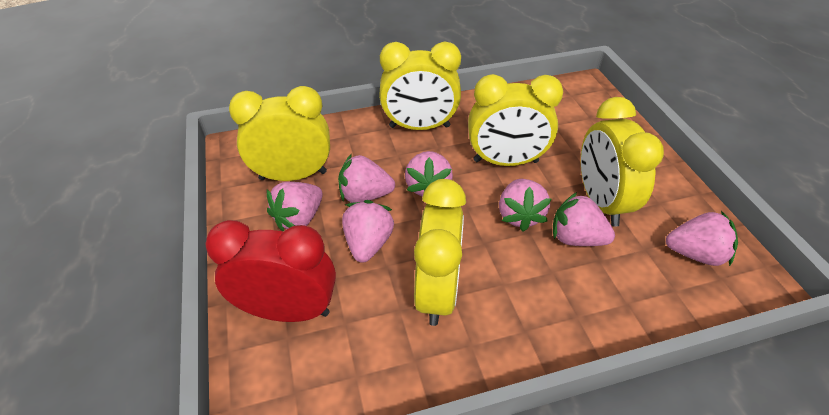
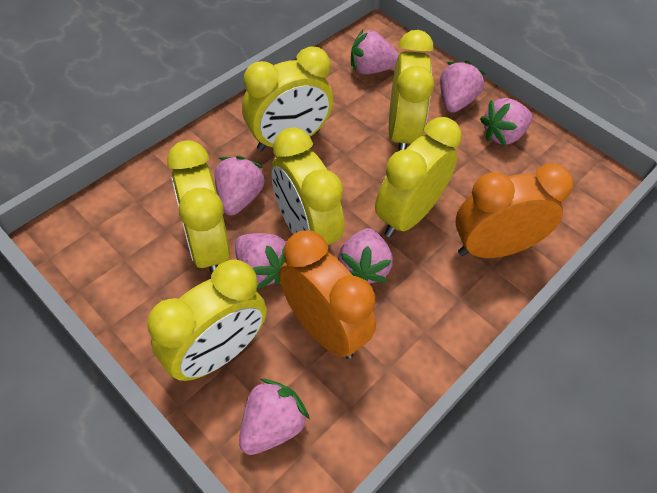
orange clock: none = 0 -> [279,230,376,359] [455,164,573,258] = 2
red clock: [205,220,336,322] = 1 -> none = 0
yellow clock: [229,86,330,181] [379,42,461,130] [414,179,466,326] [468,74,563,166] [581,97,664,227] = 5 -> [147,259,267,381] [167,140,230,274] [242,46,333,151] [271,128,344,245] [375,117,462,237] [389,30,434,151] = 6

